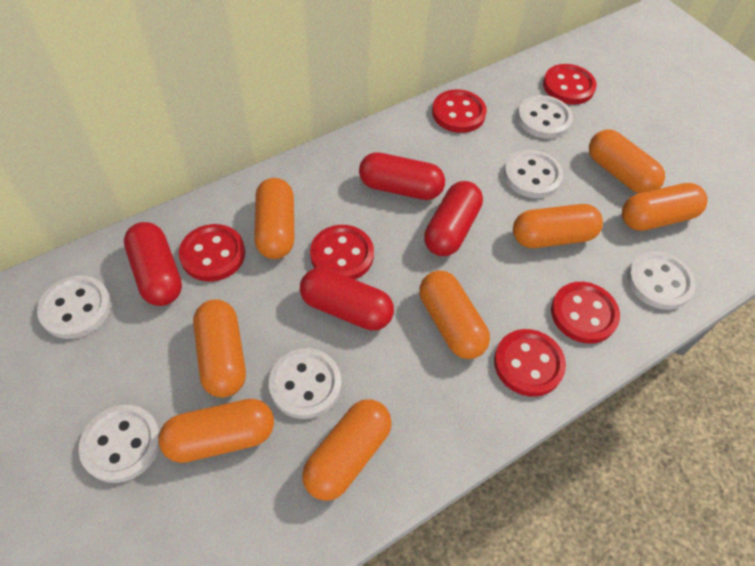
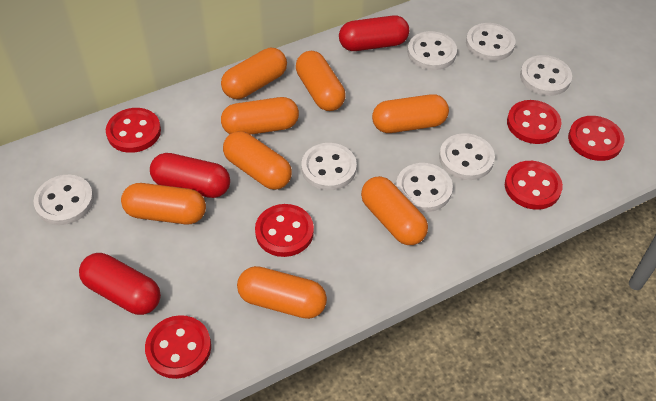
red capsule: [124,222,182,306] [300,267,394,331] [359,152,445,200] [424,181,483,256] = 4 -> [79,253,161,315] [150,153,230,198] [339,15,409,51] = 3
white button: [37,275,112,339] [79,405,160,483] [269,348,341,419] [504,150,563,198] [517,95,573,139] [627,251,695,310] = 6 -> [33,175,94,225] [301,143,357,190] [396,163,453,212] [407,31,457,70] [439,133,495,180] [466,23,516,61] [520,55,572,96] = 7

